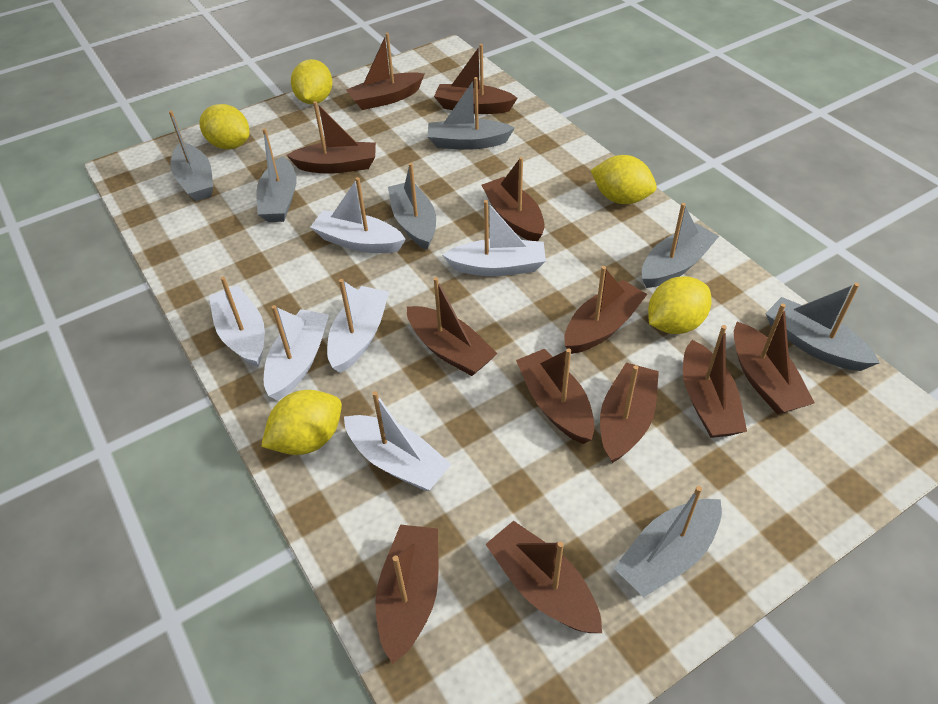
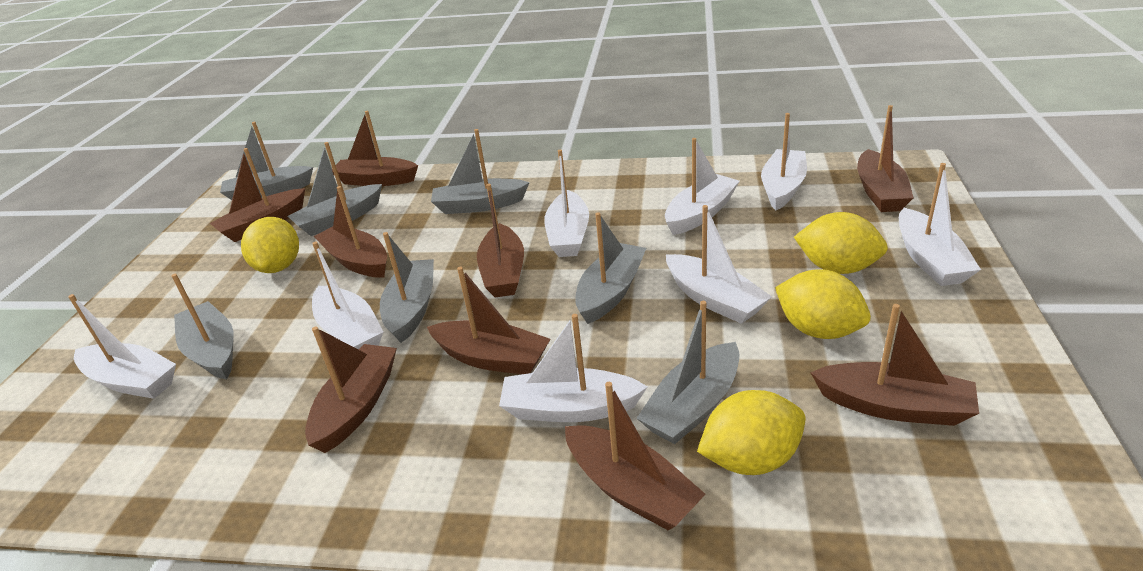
brown boat: [286,101,376,174] [346,33,424,110] [375,524,439,664] [407,277,498,376] [434,44,517,114] [481,157,545,241] [485,521,602,633] [516,348,595,444] [564,266,647,354] [600,362,659,463] [683,325,747,438] [734,303,815,415] = 12 -> [210,148,305,242] [305,326,397,453] [314,186,387,278] [332,111,418,186] [427,267,551,374] [477,184,524,297] [565,382,706,530] [810,304,979,426] [857,105,914,212] = 9
white boat: [209,277,265,367] [264,305,329,400] [310,177,406,253] [327,279,389,373] [344,391,452,491] [443,200,546,276] = 6 -> [68,294,176,399] [312,242,383,350] [499,314,648,422] [544,150,589,257] [665,138,740,235] [666,205,772,324] [761,113,807,210] [899,163,981,286] = 8
yellow lemon: [199,104,250,149] [261,390,342,455] [291,59,333,104] [591,155,657,204] [648,276,711,334] = 5 -> [241,217,299,273] [697,390,806,475] [775,269,871,339] [794,212,888,274] = 4

